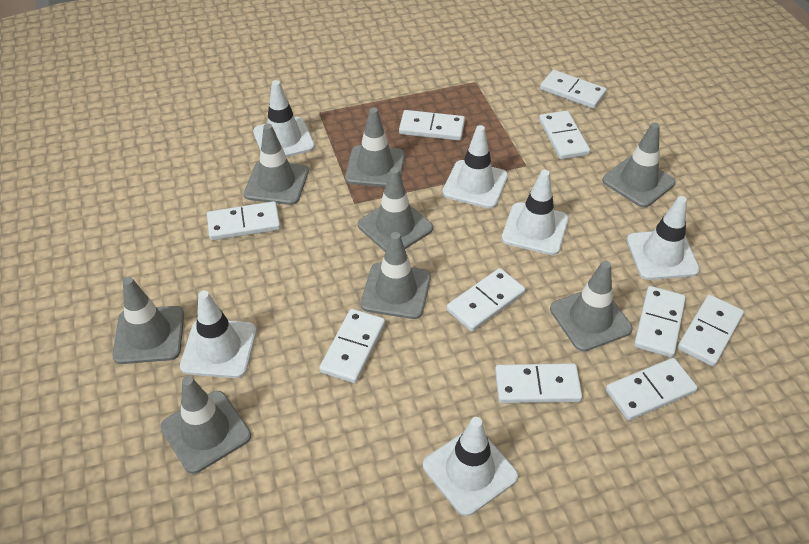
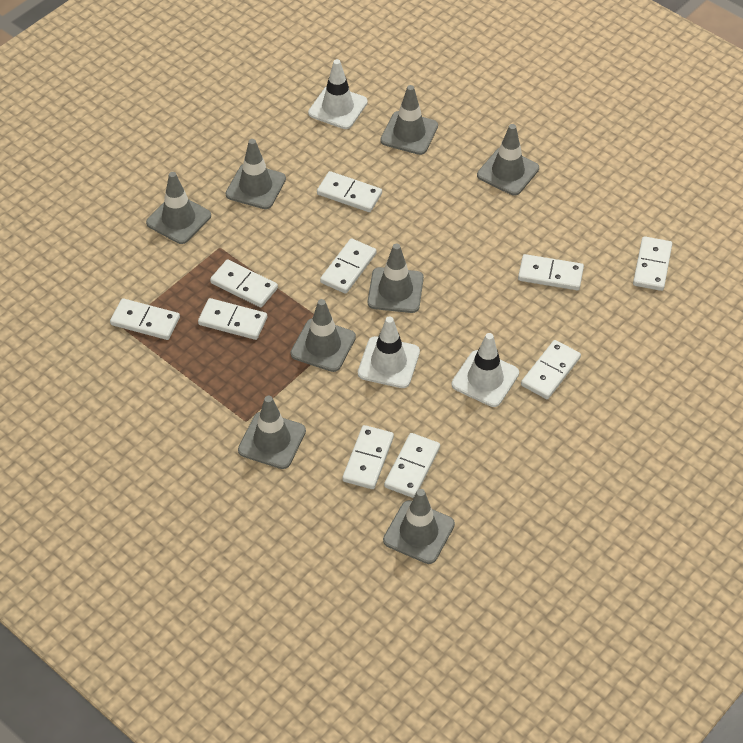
white traffic cone: [180,291,257,378] [253,80,315,157] [423,417,518,516] [442,125,508,209] [502,170,569,255] [627,196,700,280] = 6 -> [308,59,368,129] [358,316,420,388] [451,333,519,407] = 3

